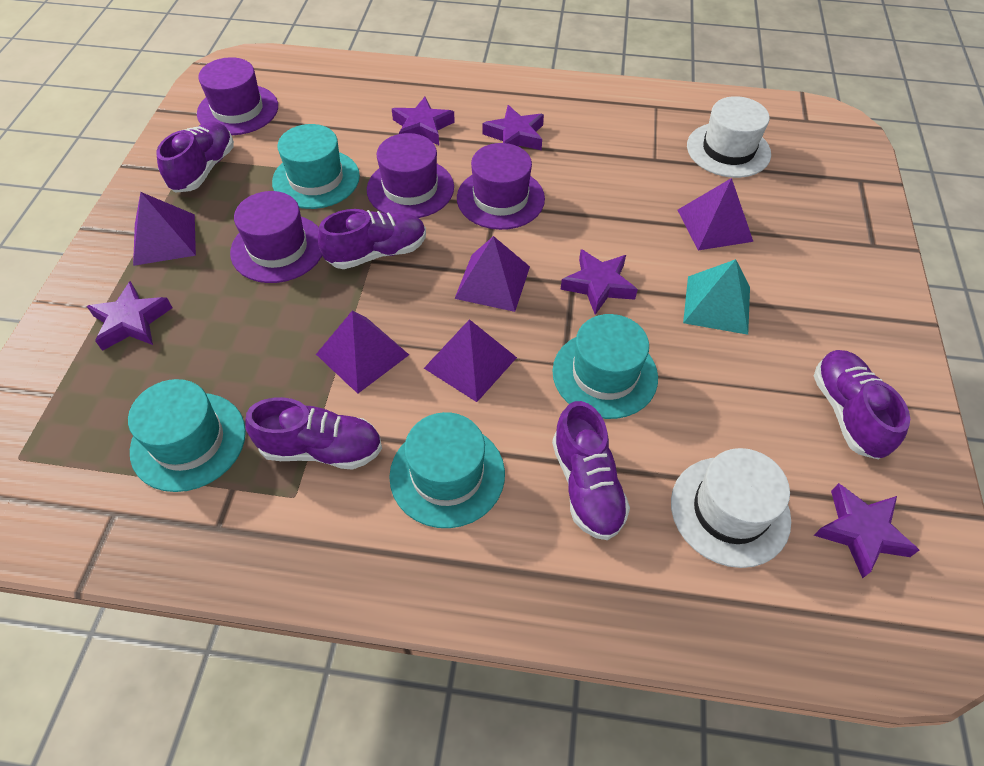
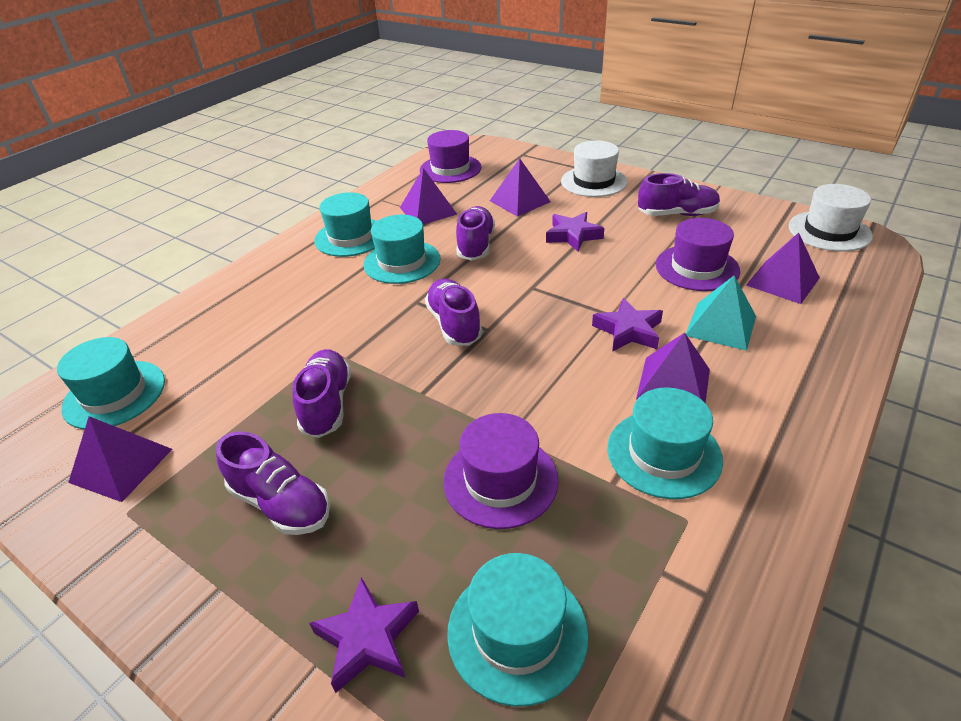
purple hat: [197,57,278,135] [230,191,322,283] [367,133,454,218] [457,143,545,230] = 4 -> [420,130,481,183] [444,413,559,529] [656,218,740,291] = 3
purple star: [87,281,173,351] [392,97,455,145] [483,105,544,150] [560,249,638,315] [814,483,919,579] = 5 -> [309,577,419,693] [546,212,605,251] [592,298,663,352] = 3
turquoise hat: [128,379,246,492] [272,124,360,209] [389,412,505,528] [552,314,658,419] = 4 -> [57,337,165,430] [314,192,377,257] [363,215,441,284] [447,553,589,707] [607,388,723,499] = 5

